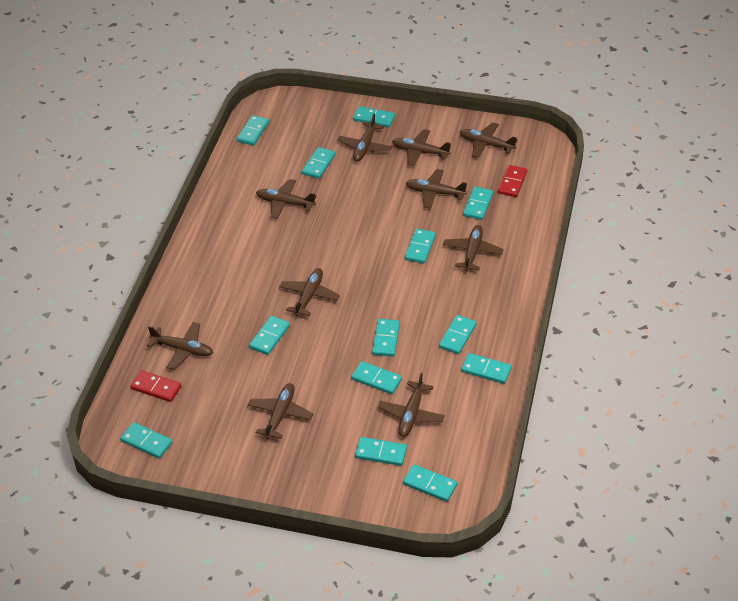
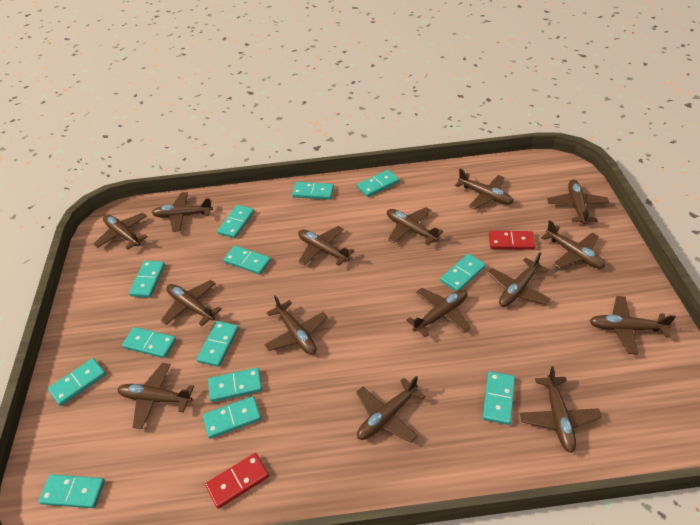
brown plane: [147,322,213,370] [248,383,313,439] [256,179,317,219] [279,268,340,316] [337,113,392,162] [378,373,445,437] [392,129,451,166] [406,169,467,209] [443,225,504,272] [460,122,518,158] = 10 -> [94,213,148,250] [117,363,194,429] [152,192,213,232] [161,280,222,326] [264,295,328,355] [298,226,355,266] [356,376,426,442] [387,207,443,245] [407,288,470,337] [455,169,513,209] [488,253,551,307] [520,366,602,453] [541,220,605,269] [547,180,609,225] [590,296,676,354] = 15

